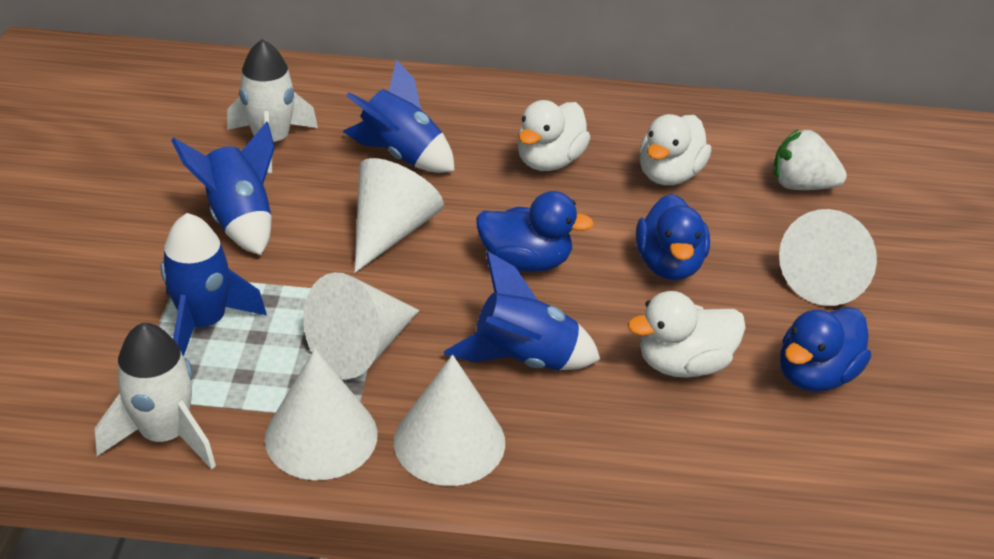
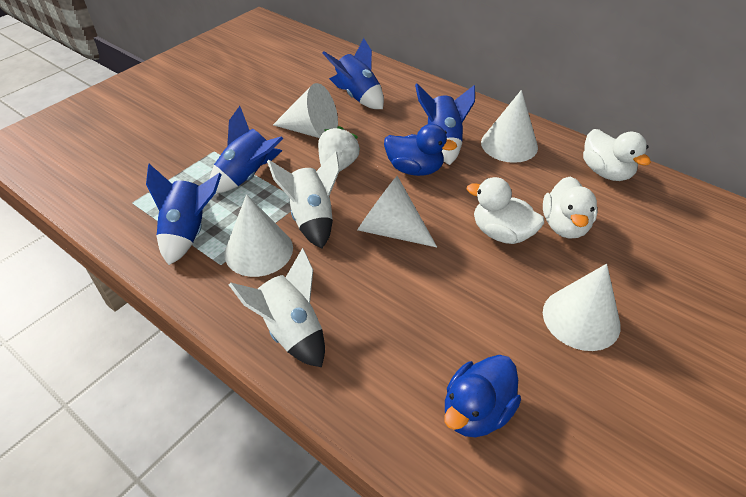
blue duck: [476,191,594,272] [636,194,710,280] [780,307,871,392] = 3 -> [384,124,457,176] [444,355,521,437] = 2

